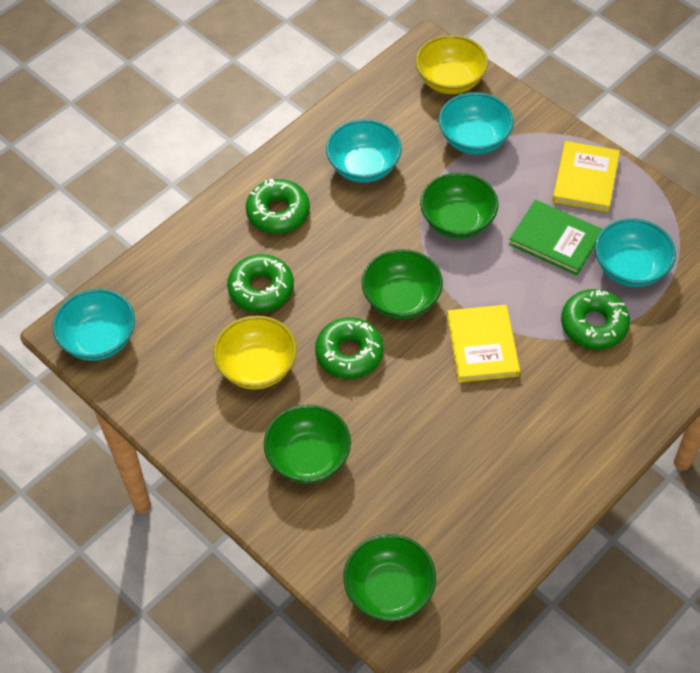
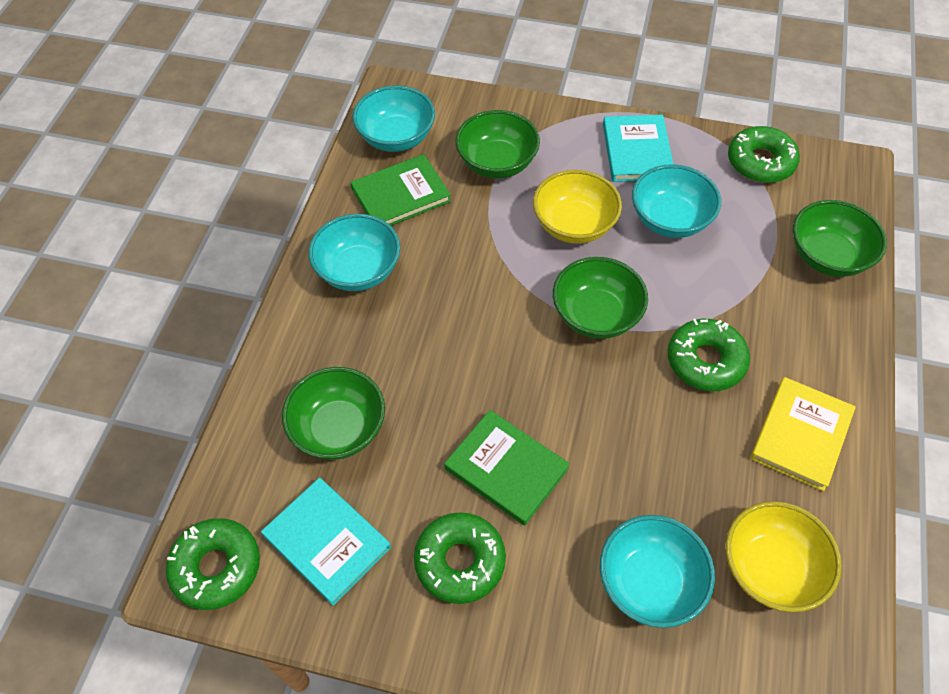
green book: [509,200,603,275] = 1 -> [350,154,451,226] [444,410,570,526] = 2
turquoise book: none = 0 -> [261,478,391,606] [603,115,673,182] = 2
yellow book: [447,305,520,383] [552,141,620,212] = 2 -> [750,377,856,491] = 1

